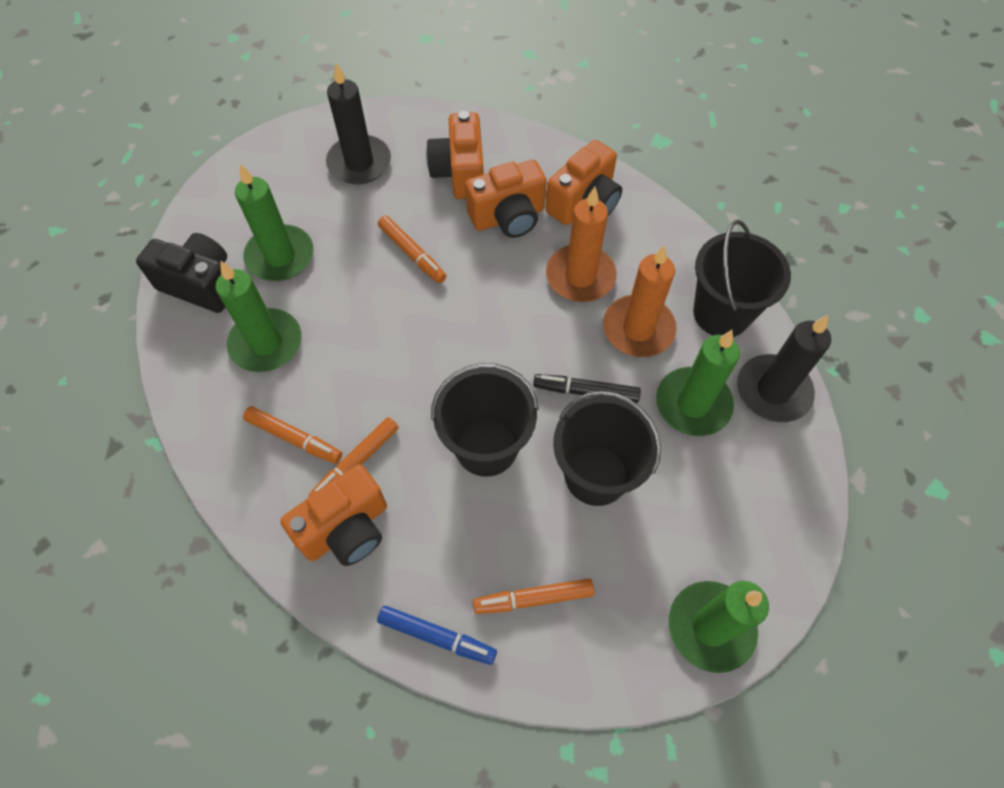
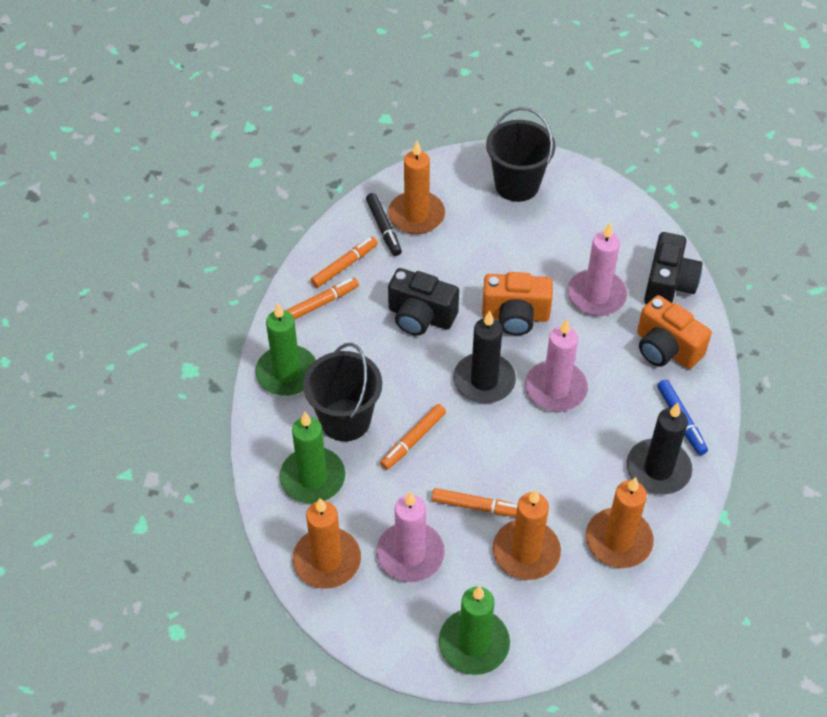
black bucket: [431,363,539,477] [553,391,661,506] [693,220,791,337] = 3 -> [303,343,382,442] [486,107,555,202] = 2
black camera: [136,233,227,313] = 1 -> [388,268,459,336] [644,232,703,304] = 2
green candle: [215,261,302,372] [235,164,314,281] [656,330,740,436] [669,581,769,673] = 4 -> [255,303,316,395] [280,412,345,503] [439,586,510,675] = 3
orange camera: [280,464,387,566] [426,111,484,199] [465,160,547,238] [546,140,622,225] = 4 -> [482,272,553,335] [637,295,712,369] = 2
orange candle: [546,187,617,302] [603,245,677,357] = 2 -> [293,498,361,589] [388,141,445,234] [493,489,561,580] [586,477,654,568] = 4
pink candle: none = 0 -> [376,492,445,582] [525,319,588,412] [567,223,627,316] = 3

